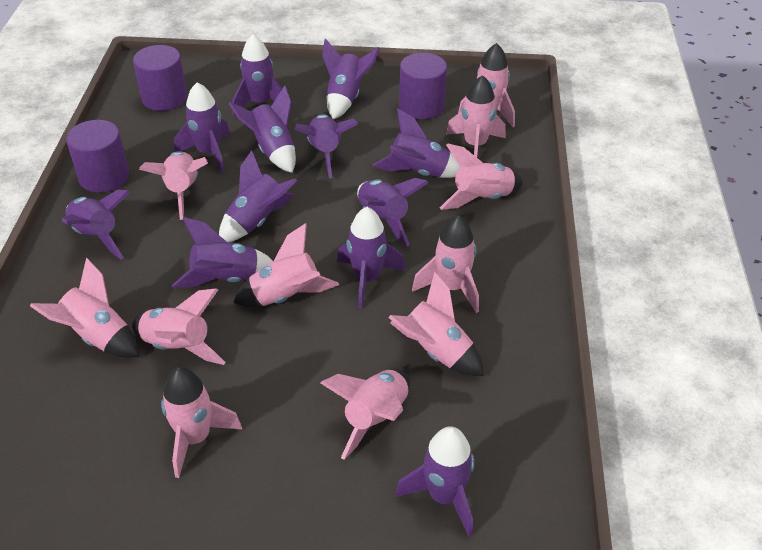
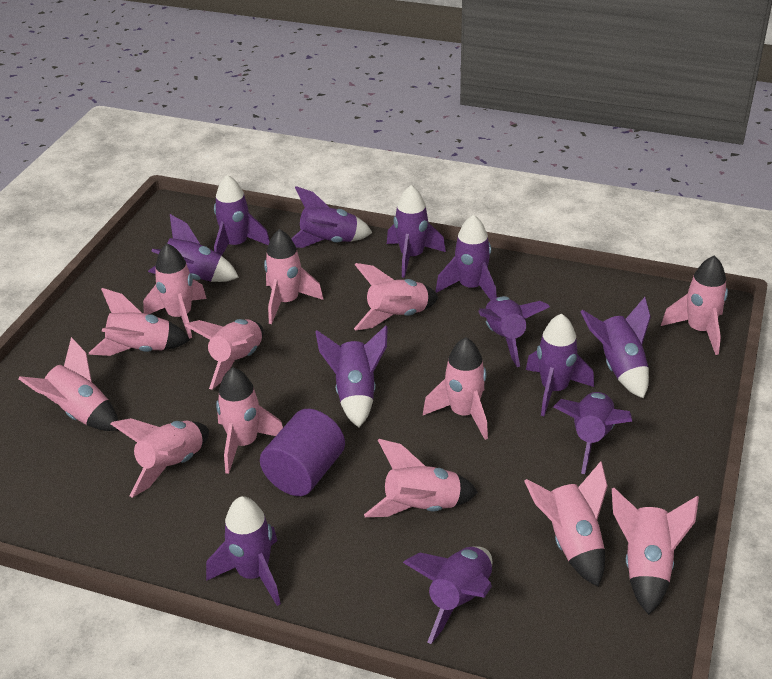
pink rocket: [30,258,139,358] [132,288,226,365] [139,151,208,220] [161,367,242,478] [233,223,339,307] [321,369,410,460] [388,271,484,376] [412,215,479,313] [440,144,523,210] [446,75,506,157] [458,43,515,127] = 11 -> [19,337,118,431] [89,288,190,356] [111,418,209,498] [143,244,207,338] [184,319,264,390] [216,367,283,474] [264,229,324,324] [354,263,438,330] [364,439,478,517] [423,337,488,440] [524,461,608,587] [612,488,699,615] [661,256,728,355] = 13
purple cylinder: [66,120,129,193] [133,45,187,111] [399,53,447,119] = 3 -> [260,409,345,496] = 1

